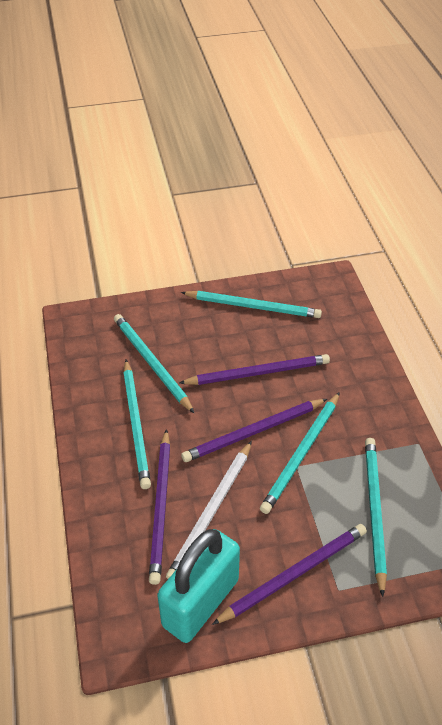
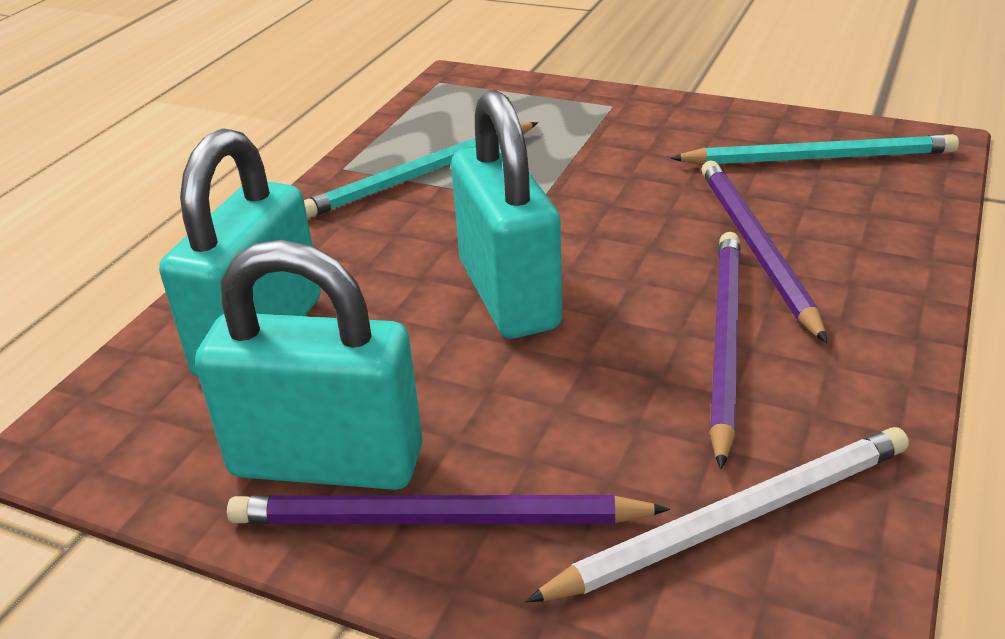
purple pencil: [149,429,170,585] [179,354,330,385] [181,399,327,462] [212,524,367,625] = 4 -> [227,495,670,524] [701,161,827,343] [709,232,741,469] = 3
turquoise padlock: [157,529,240,643] = 1 -> [159,128,321,378] [195,240,423,490] [451,89,562,339] = 3
turquoise pencil: [114,314,194,413] [123,360,151,489] [181,291,322,318] [260,392,340,514] [365,438,387,597] = 5 -> [304,122,538,219] [670,134,959,165] = 2

